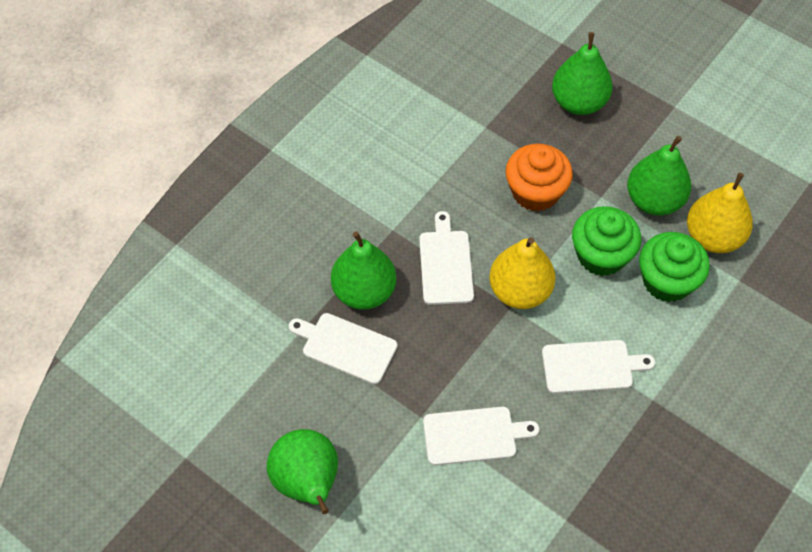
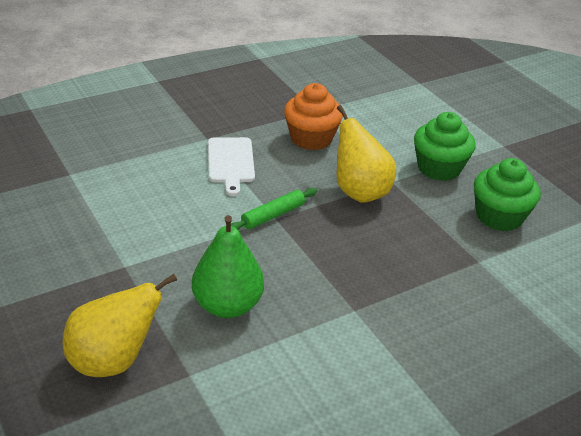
green pear: [267,429,338,514] [331,231,396,310] [552,32,613,115] [627,136,691,215] = 4 -> [192,215,264,318] = 1
green rolling pin: none = 0 -> [231,188,317,230] = 1
white cutting board: [288,313,397,384] [419,211,474,305] [423,406,539,465] [542,340,655,394] = 4 -> [208,137,255,196] = 1

